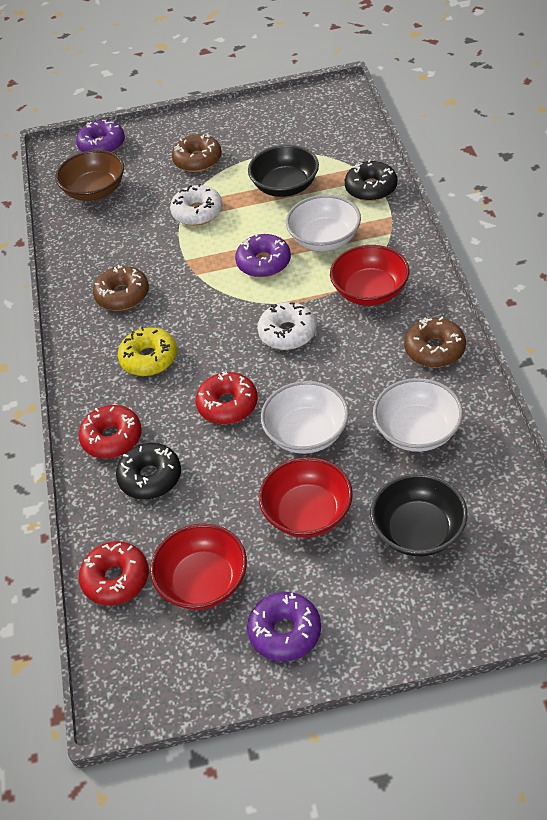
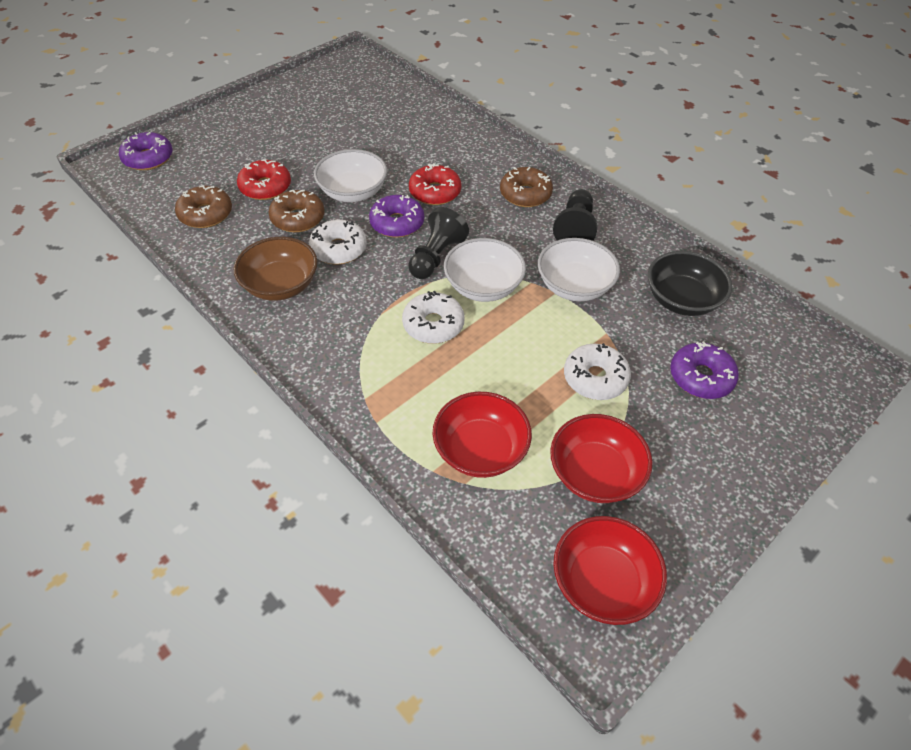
black bowl: [248,145,319,197] [370,473,468,556] = 2 -> [648,251,732,316] = 1
black donut: [116,443,181,500] [345,159,397,201] = 2 -> none = 0
black pawn: none = 0 -> [408,207,469,279] [553,189,597,241] = 2
red donut: [78,405,142,459] [79,541,149,606] [196,371,258,424] = 3 -> [237,159,291,200] [409,163,461,205] = 2
white donut: [170,184,223,226] [257,302,317,350] = 2 -> [309,220,367,264] [402,291,465,344] [564,343,631,400] = 3
yellow donut: [118,327,177,376] = 1 -> none = 0

